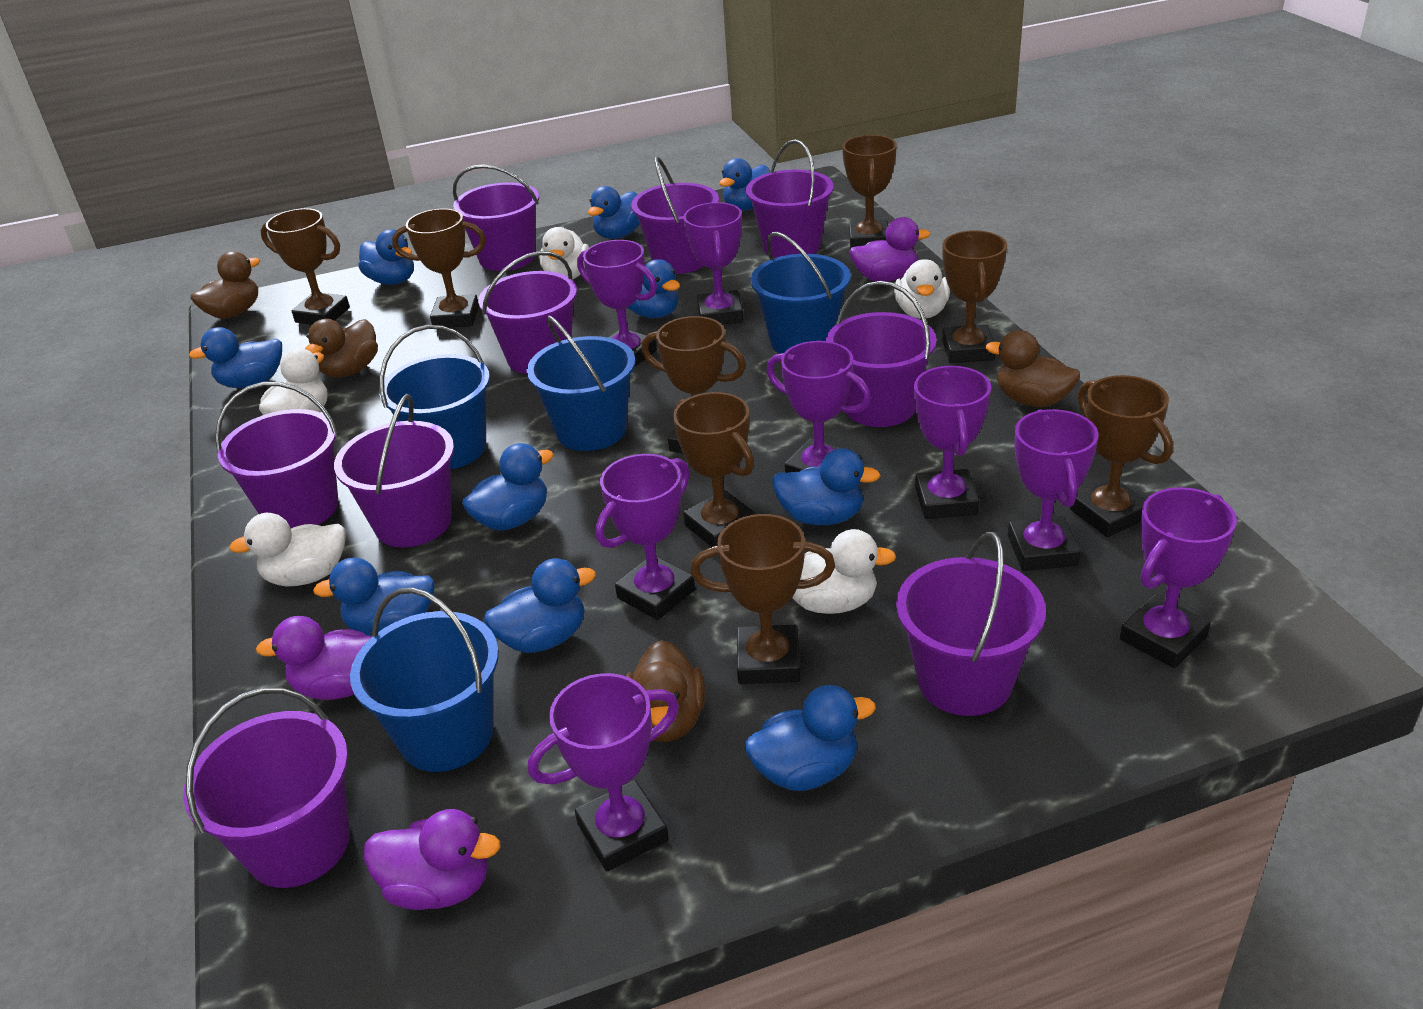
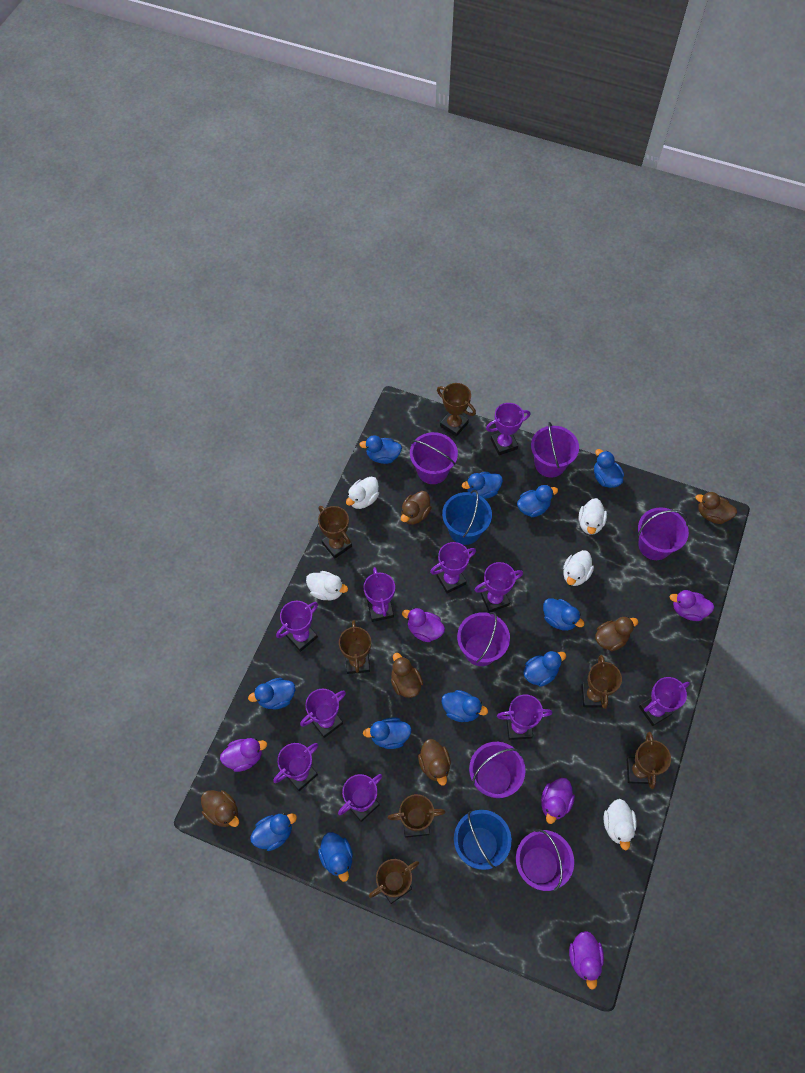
blue bucket: [350,587,499,772] [379,325,490,469] [526,316,635,451] [750,232,851,354] = 4 -> [442,490,492,545] [454,810,512,870] = 2
blue duck: [189,327,282,388] [313,557,434,636] [359,229,414,285] [462,443,554,530] [484,558,596,653] [588,186,640,239] [627,259,680,318] [719,158,770,211] [745,685,876,791] [772,448,881,525] = 10 -> [248,678,295,709] [250,813,297,851] [318,832,353,882] [359,435,402,464] [363,717,412,749] [442,690,488,722] [462,472,503,499] [517,485,558,517] [523,651,566,687] [543,598,584,631] [594,449,624,488] = 11
brown duck: [190,251,260,319] [305,319,378,378] [626,640,705,742] [986,330,1080,407] = 4 -> [201,790,239,827] [391,653,423,698] [401,491,432,524] [418,739,451,785] [595,617,638,651] [696,492,737,524] = 6
brown trophy: [261,208,350,325] [392,209,486,328] [641,316,746,454] [673,392,757,547] [691,514,835,684] [842,135,897,249] [942,230,1007,363] [1070,375,1173,537] = 8 -> [318,506,352,558] [339,620,371,674] [369,859,419,904] [388,794,446,838] [437,383,476,437] [581,655,622,709] [627,732,671,789] = 7
purple bucket: [183,688,350,888] [215,382,338,528] [334,394,454,547] [453,164,539,271] [478,251,577,374] [631,157,719,274] [746,139,834,258] [826,281,937,427] [896,532,1046,716] = 9 -> [410,432,458,484] [457,612,510,666] [469,742,526,798] [516,829,574,891] [531,422,579,478] [638,507,689,560] = 6
purple duck: [256,616,372,700] [364,809,501,910] [849,217,931,282] = 3 -> [220,738,267,772] [402,608,445,642] [541,778,575,824] [569,931,604,990] [670,590,714,621] = 5
purple trophy: [528,673,679,871] [577,240,657,367] [595,454,695,620] [683,202,743,325] [767,341,871,473] [914,366,991,519] [1008,409,1098,571] [1120,487,1237,668] = 8 -> [273,743,318,791] [276,601,318,652] [300,689,346,738] [338,774,382,822] [364,567,395,622] [430,542,476,594] [475,562,523,613] [486,403,531,455] [497,694,552,740] [639,677,690,726] = 10

